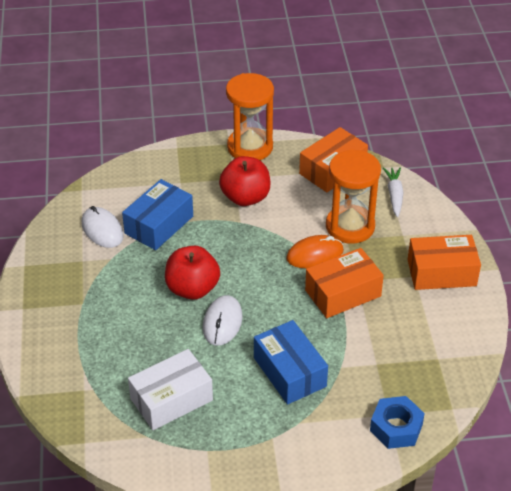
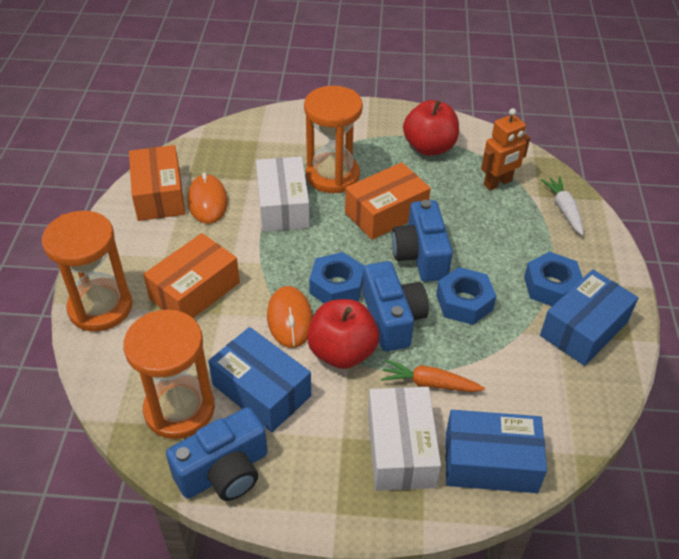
blue box: [122,179,193,250] [254,320,328,404] = 2 -> [208,327,311,432] [446,410,547,493] [540,269,639,366] = 3
blue camera: none = 0 -> [166,407,268,501] [363,261,429,351] [392,200,453,282] = 3
blue nut: [370,396,425,449] = 1 -> [309,252,365,303] [436,267,496,325] [524,252,583,306] = 3
orange carrot: none = 0 -> [381,359,485,392] = 1
orange hourglass: [226,73,274,160] [326,149,381,244] = 2 -> [42,211,133,331] [123,310,215,439] [304,86,363,193] = 3
orange mouse: [286,235,344,268] = 1 -> [187,172,228,224] [267,286,313,348] = 2
orange robot: none = 0 -> [481,108,530,190] = 1
white box: [128,349,213,430] = 1 -> [256,157,310,232] [368,387,441,491] = 2
white mouse: [82,206,124,248] [203,295,242,346] = 2 -> none = 0

